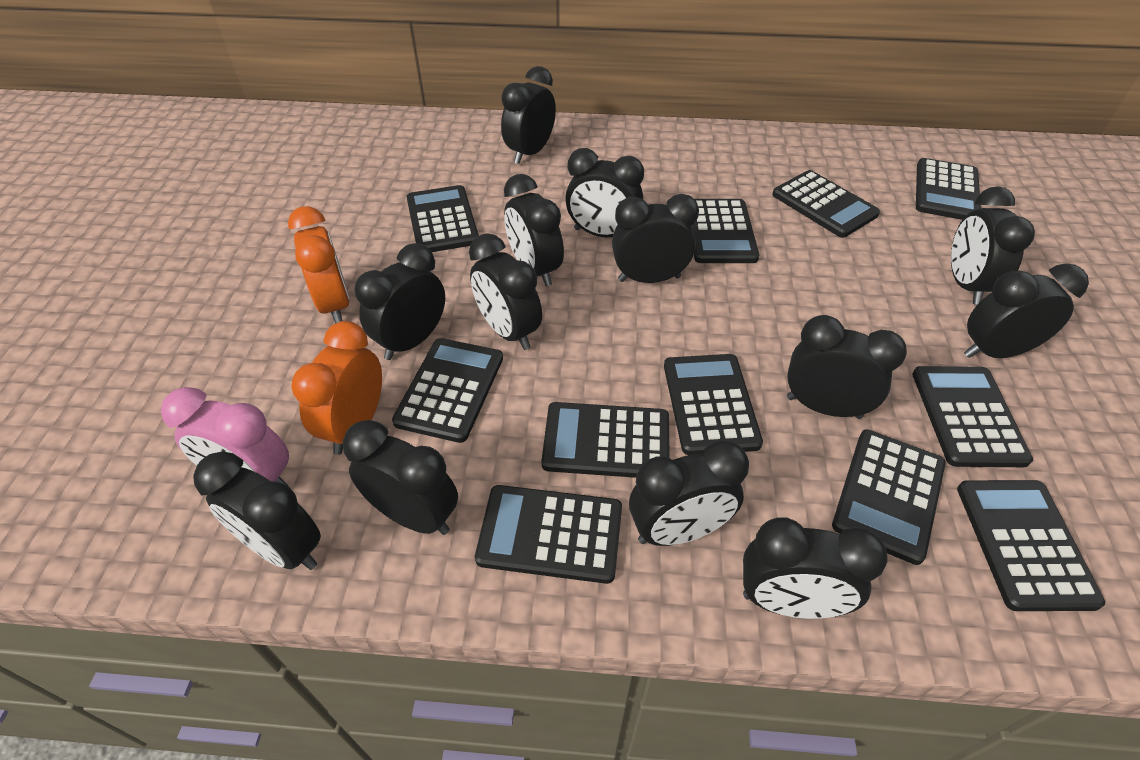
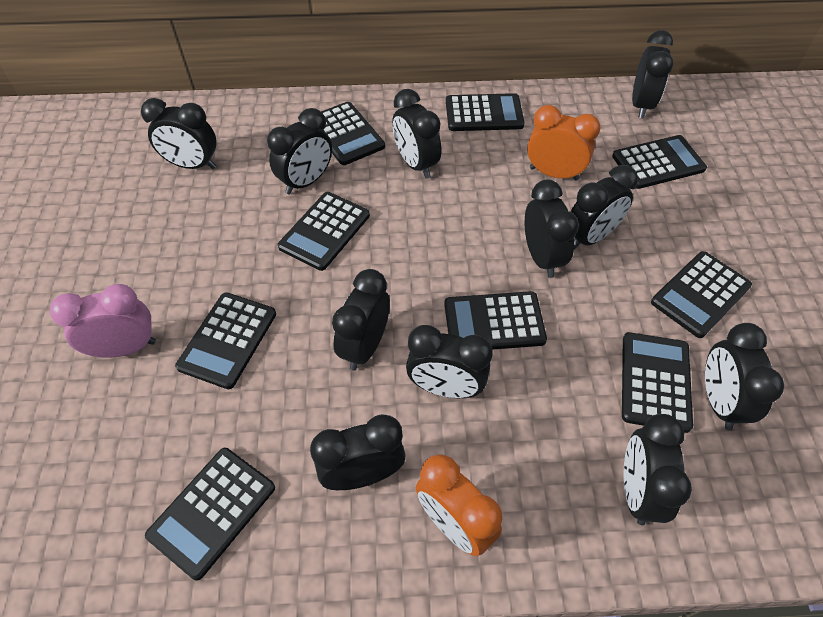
black calculator: [392,338,503,443] [406,185,479,252] [475,485,622,584] [541,402,670,478] [664,354,763,455] [691,199,759,263] [772,170,880,238] [832,429,946,565] [912,366,1033,467] [916,158,981,220] [957,480,1105,611] = 11 -> [145,448,275,581] [175,292,276,389] [278,192,370,271] [321,102,385,165] [444,291,547,350] [446,93,525,131] [612,135,707,189] [622,332,693,433] [651,251,752,338] = 9
black clock: [193,451,321,570] [343,420,458,535] [355,243,445,360] [469,233,542,350] [501,66,556,164] [504,174,564,286] [565,148,644,237] [612,194,699,283] [629,440,749,546] [743,517,887,619] [787,315,907,419] [951,186,1035,305] [964,263,1089,358] = 13 -> [141,98,217,169] [267,108,332,194] [310,414,405,490] [332,269,390,371] [392,89,441,179] [406,325,493,398] [525,180,579,278] [570,165,638,250] [623,414,692,526] [632,30,673,118] [705,323,784,430] = 11

